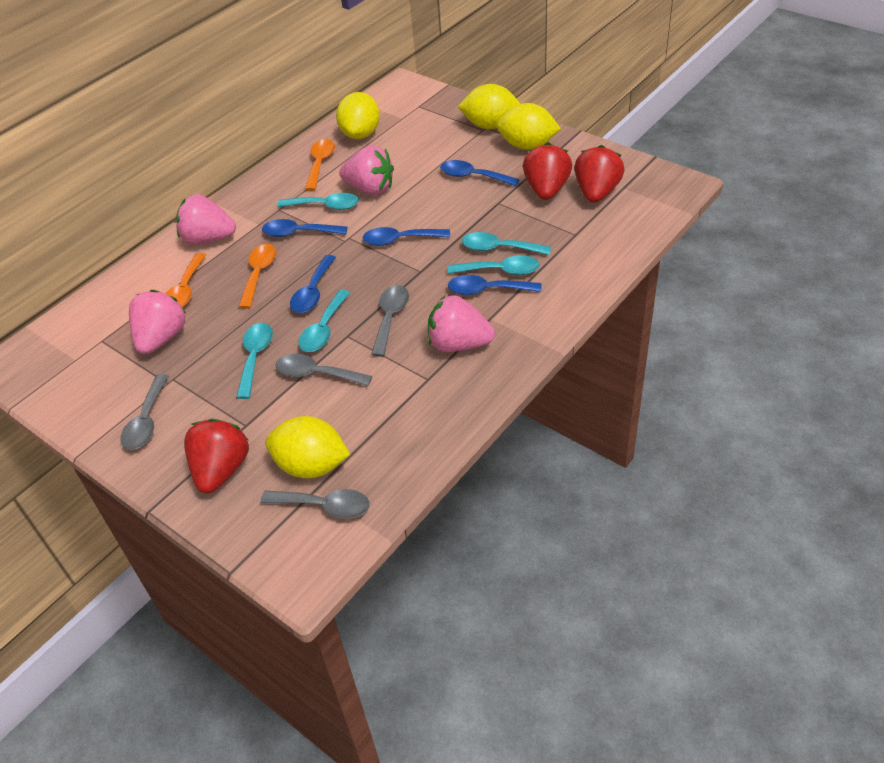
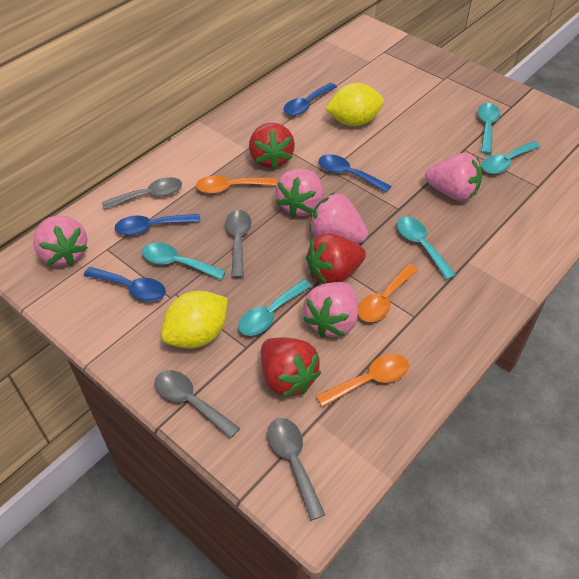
blue spoon: [262,219,348,237] [290,255,336,313] [363,227,450,246] [440,160,520,186] [448,275,542,295] = 5 -> [84,267,166,302] [115,214,201,236] [283,83,337,116] [319,154,391,193] = 4
pink strawberry: [129,290,187,354] [176,194,236,244] [339,146,394,195] [428,295,495,352] = 4 -> [33,216,88,266] [275,168,323,218] [303,282,358,337] [309,193,368,243] [425,153,482,201] = 5
yellow lemon: [265,416,350,479] [336,92,380,139] [458,84,520,129] [496,103,561,150] = 4 -> [161,291,228,349] [325,83,384,126] = 2

